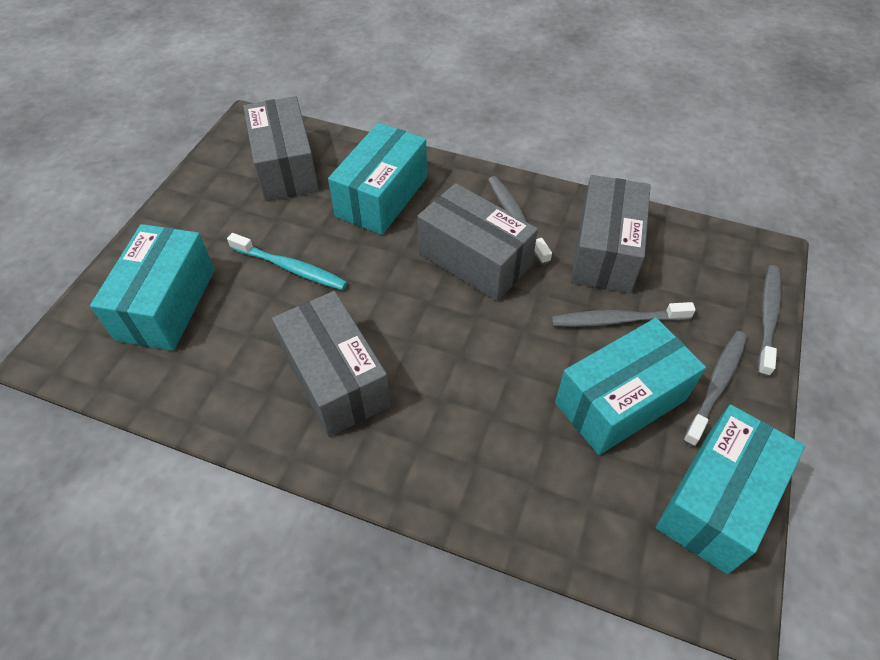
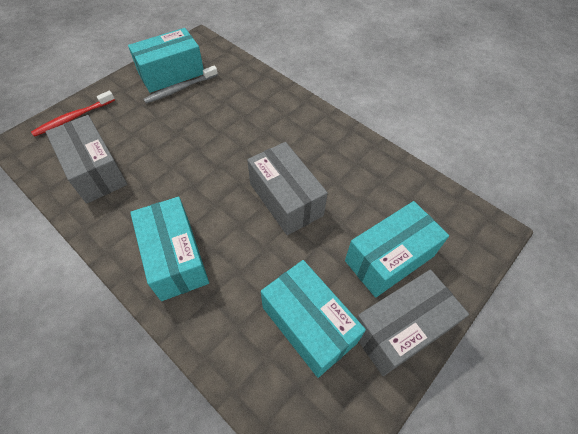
grey box: [243,96,319,201] [272,291,391,437] [417,183,538,301] [570,175,651,294] = 4 -> [46,115,128,204] [247,142,328,235] [356,270,469,376] = 3
grey toothbrush: [488,176,552,265] [551,302,696,327] [683,331,747,447] [758,265,781,377] = 4 -> [143,66,218,104] = 1
red toothbrush: none = 0 -> [31,91,115,137] = 1
turquoise toothbrush: [227,233,347,290] = 1 -> none = 0

